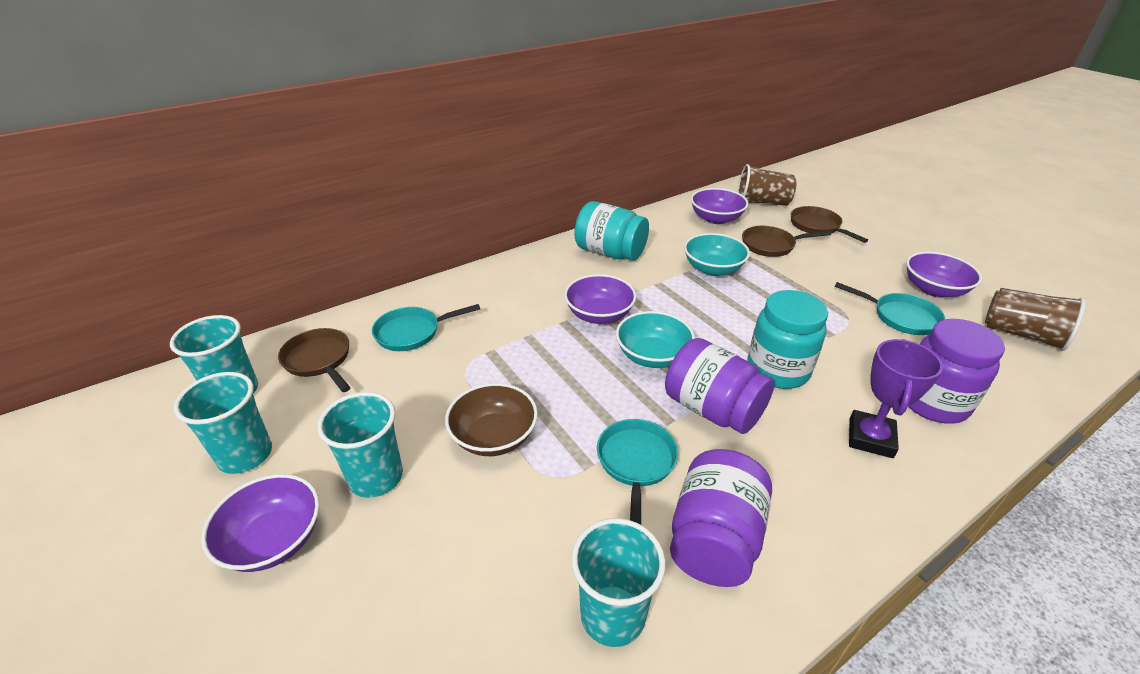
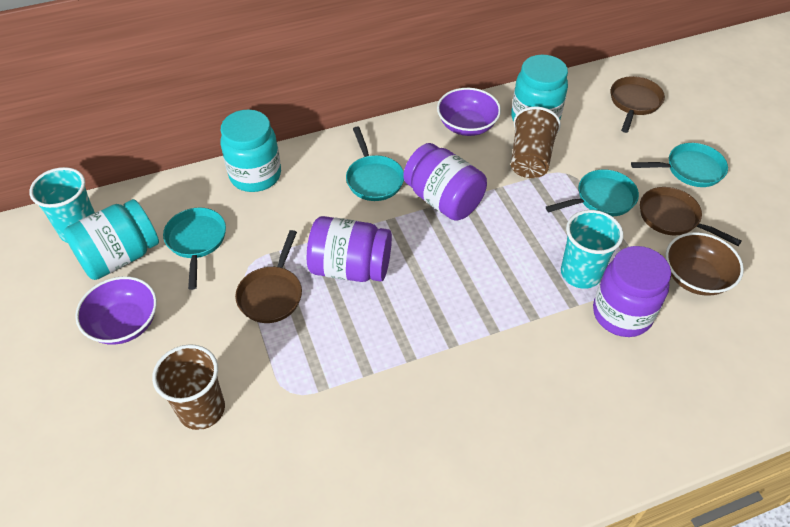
purple bowl: [201,474,320,572] [564,274,636,324] [691,188,748,224] [906,252,982,297] = 4 -> [75,276,157,345] [437,88,501,136] = 2
purple trophy: [849,339,943,458] = 1 -> none = 0
turquoise bowl: [616,311,695,368] [684,233,750,276] = 2 -> none = 0
turquoise cup: [170,315,258,393] [174,372,272,474] [317,392,403,498] [571,518,666,647] = 4 -> [29,167,95,243] [561,210,624,289] = 2
turquoise jar: [574,201,649,261] [747,290,828,389] = 2 -> [64,199,159,280] [221,109,281,192] [511,55,568,121] = 3
turquoise pan: [372,304,480,351] [597,419,678,525] [835,282,945,335] = 3 -> [163,207,226,290] [346,127,404,201] [546,169,639,216] [631,143,728,187] = 4

